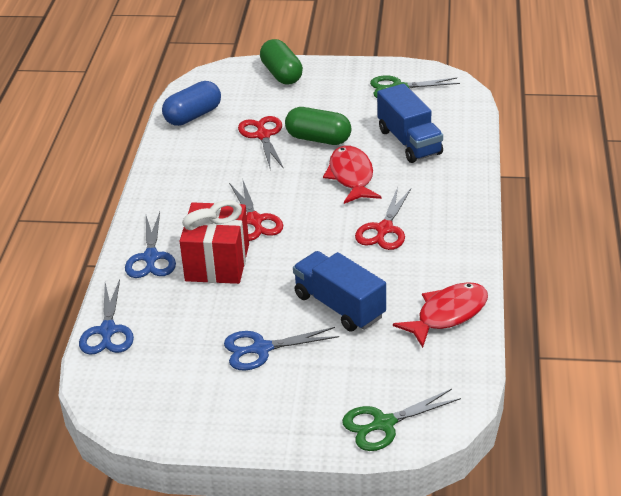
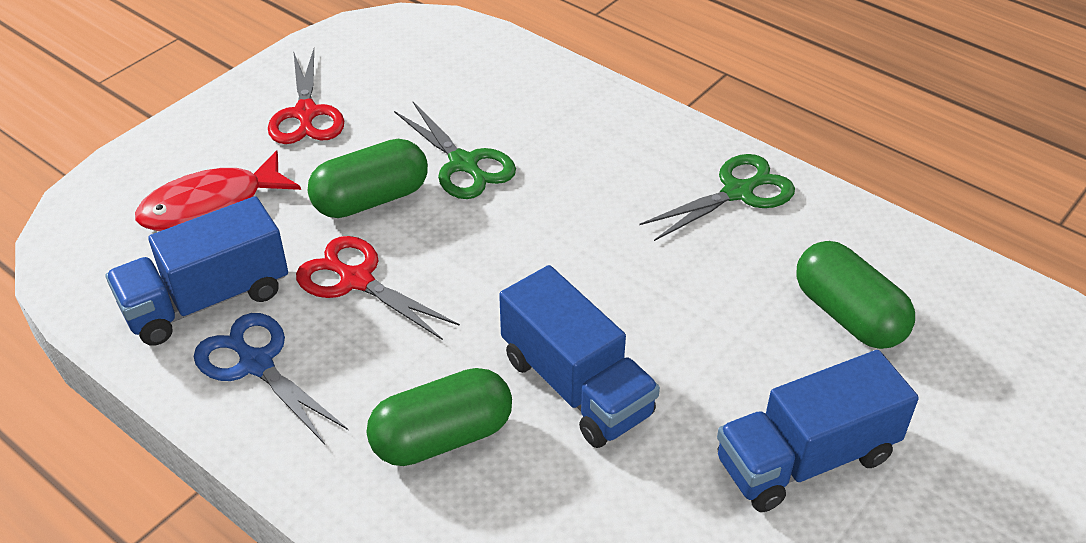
blue capsule: [162,81,221,126] = 1 -> none = 0
blue scissors: [79,279,134,355] [125,212,176,278] [224,327,339,371] = 3 -> [194,313,348,444] = 1
blue truck: [293,251,386,331] [377,84,443,163] = 2 -> [105,196,288,346] [499,265,660,448] [717,350,919,512] = 3
green capsule: [260,39,303,85] [285,107,351,145] = 2 -> [307,139,428,218] [367,368,512,466] [796,241,915,349] = 3
red fish: [323,146,381,204] [393,282,488,348] = 2 -> [135,150,301,231] = 1
red gift: [180,200,249,284] = 1 -> none = 0
red scissors: [229,181,283,241] [238,116,284,169] [355,187,411,250] = 3 -> [268,49,344,144] [296,236,460,340] = 2

